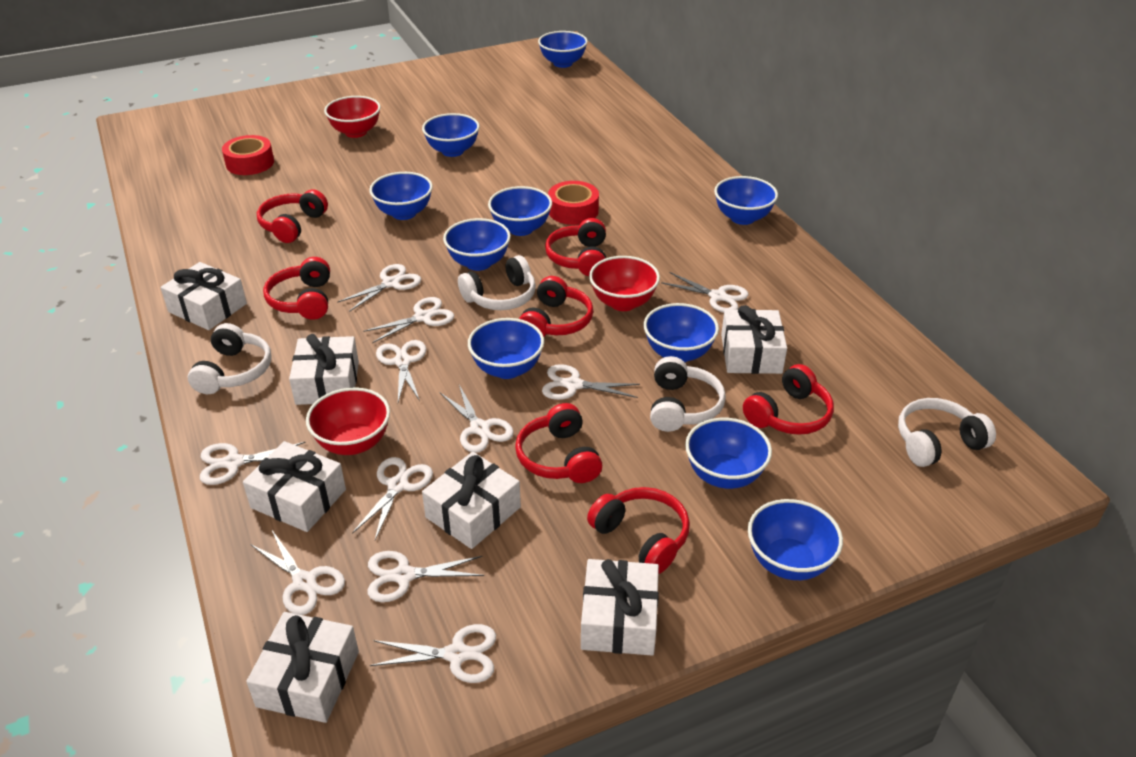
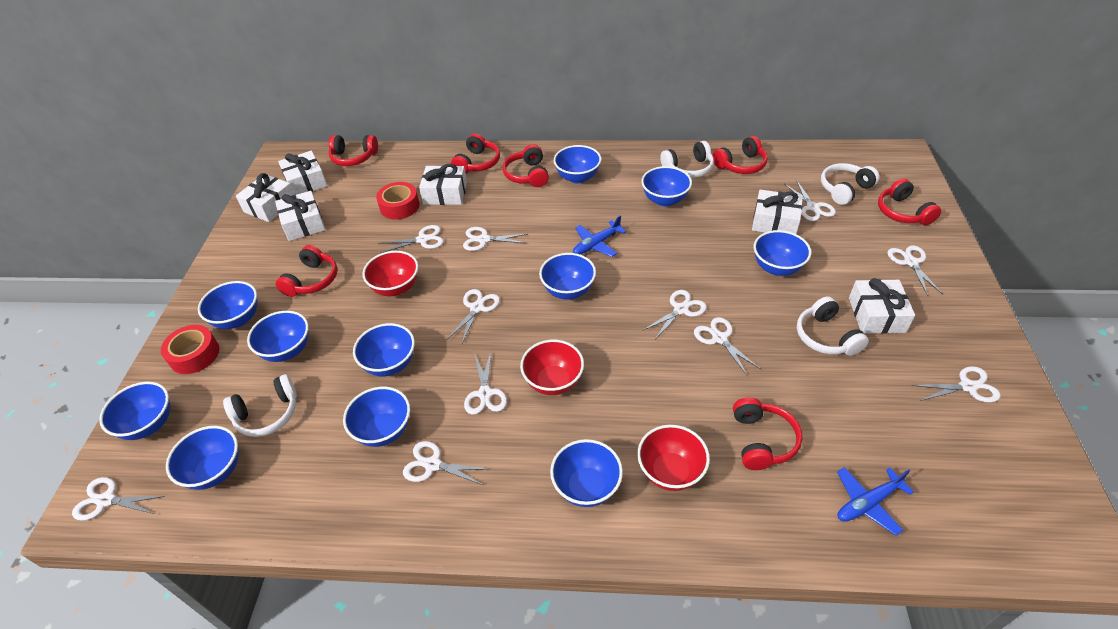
blue bowl: [369,172,433,220] [422,113,480,157] [443,218,511,271] [468,318,544,379] [488,186,552,236] [538,31,588,68] [644,303,719,362] [685,418,772,489] [714,176,778,225] [748,499,843,580] = 10 -> [99,382,171,440] [166,426,239,490] [198,281,258,329] [247,311,309,362] [343,386,410,447] [353,323,415,377] [539,253,596,300] [550,439,623,507] [554,145,601,184] [641,166,692,207] [754,230,811,276] = 11
blue plane: none = 0 -> [573,215,626,257] [837,467,914,536] = 2
white gift: [160,262,247,330] [243,441,346,532] [246,612,359,723] [289,334,359,405] [422,452,521,549] [581,559,659,656] [721,305,787,374] = 7 -> [236,173,295,222] [275,191,325,241] [278,151,327,195] [419,164,467,205] [752,190,803,234] [849,278,915,334] = 6

